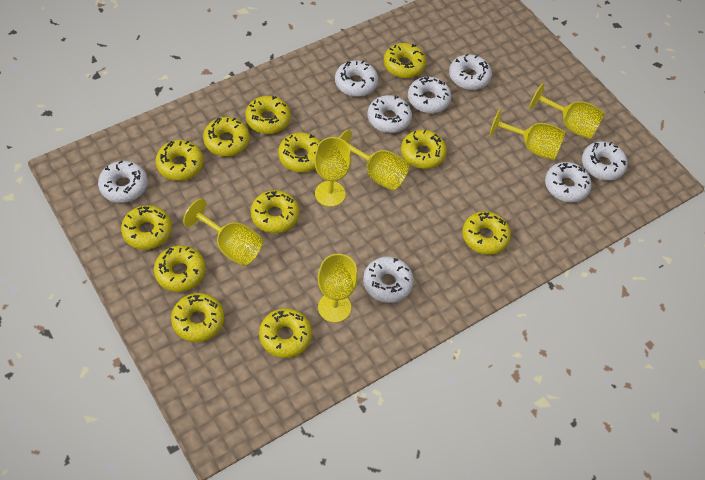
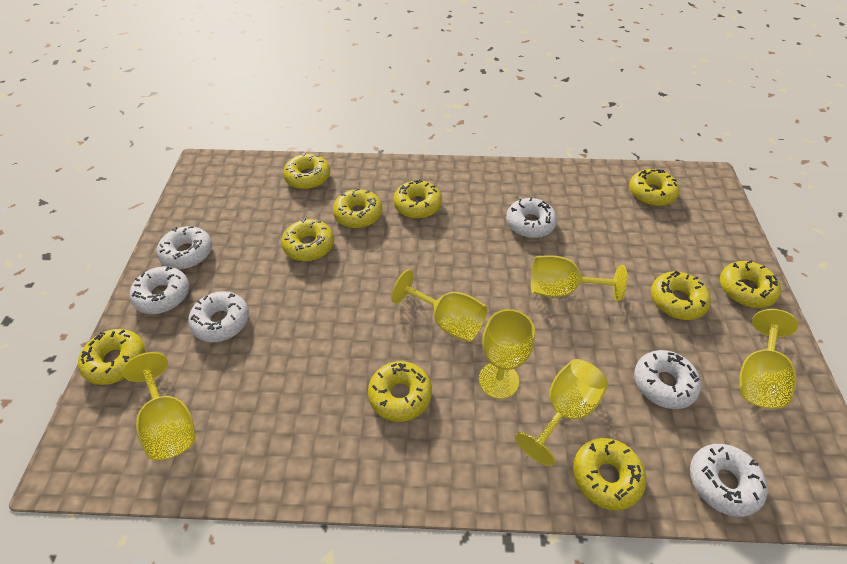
white donut: [98,160,148,203] [335,61,378,97] [363,257,414,303] [367,95,412,133] [408,77,452,113] [449,54,492,90] [545,162,592,202] [582,141,628,181] = 8 -> [130,266,189,314] [157,226,212,269] [188,291,249,343] [506,197,557,238] [634,350,701,409] [690,444,768,517] = 6
yellow donut: [121,205,172,250] [154,245,206,292] [156,140,204,181] [171,293,224,342] [203,117,250,156] [245,96,291,134] [251,190,299,233] [259,308,312,358] [278,132,320,172] [384,43,426,78] [401,130,447,169] [462,211,511,255] = 12 -> [78,329,145,385] [281,218,334,261] [283,152,330,189] [333,188,382,228] [368,361,432,422] [393,179,442,219] [573,438,646,511] [629,169,679,206] [651,271,711,320] [720,261,781,308] = 10

